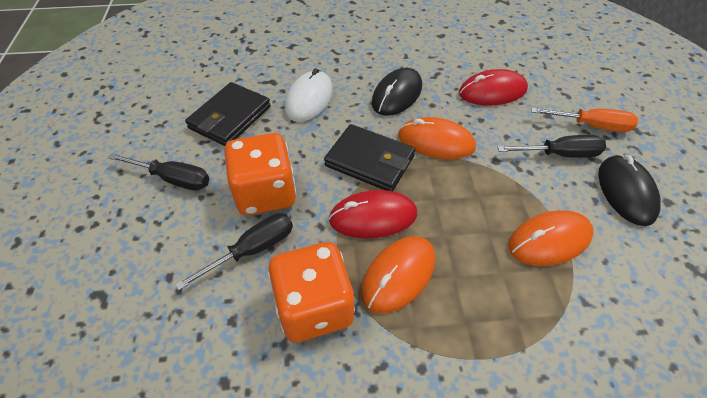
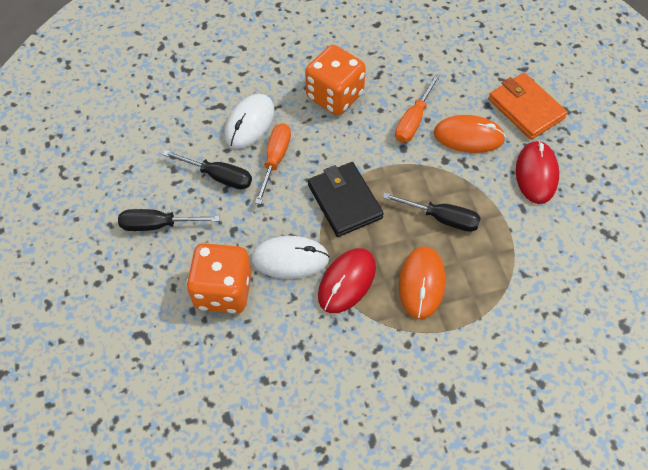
black mouse: [372,68,422,116] [598,154,661,226] = 2 -> none = 0
black wallet: [185,82,271,146] [324,124,415,191] = 2 -> [308,162,384,237] = 1
orange mouse: [361,236,435,314] [398,117,476,159] [509,210,594,266] = 3 -> [399,246,445,319] [434,115,506,153] = 2
orange screwdriver: [531,108,638,132] = 1 -> [255,123,291,204] [395,74,440,143] = 2
orange wallet: none = 0 -> [488,73,568,140] = 1
white mouse: [285,68,333,122] = 1 -> [224,94,275,149] [251,236,330,279] = 2

